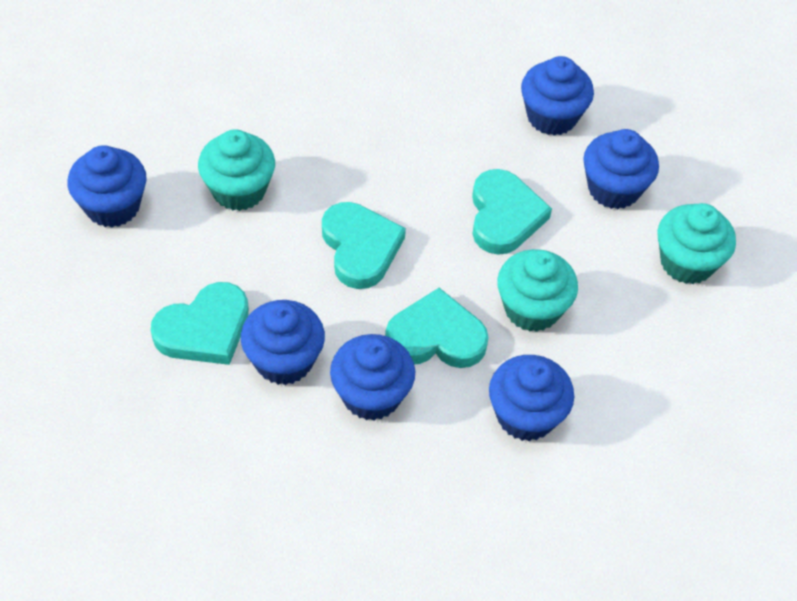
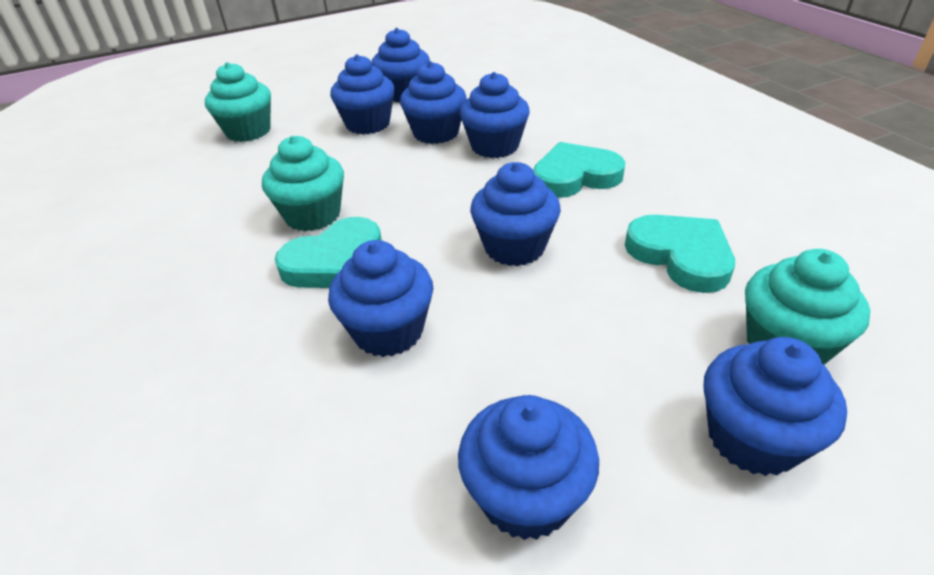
blue cupcake: [67,145,147,227] [241,300,325,385] [330,334,415,420] [489,355,574,441] [521,56,594,136] [583,129,659,209] = 6 -> [328,240,433,357] [330,54,395,135] [372,28,430,102] [400,61,467,144] [458,395,599,540] [460,72,530,158] [470,162,561,266] [703,337,847,476] = 8
turquoise heart: [151,282,249,365] [322,202,406,289] [385,288,489,368] [472,169,552,255] = 4 -> [275,217,382,288] [533,142,626,198] [625,215,735,293] = 3

